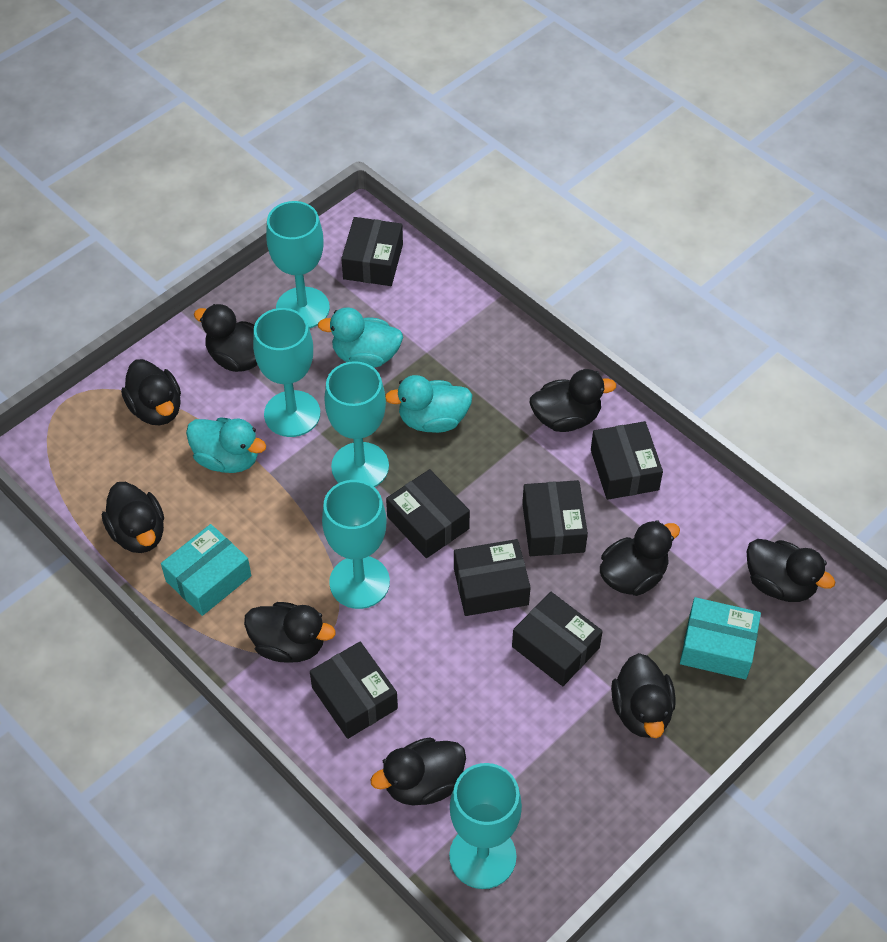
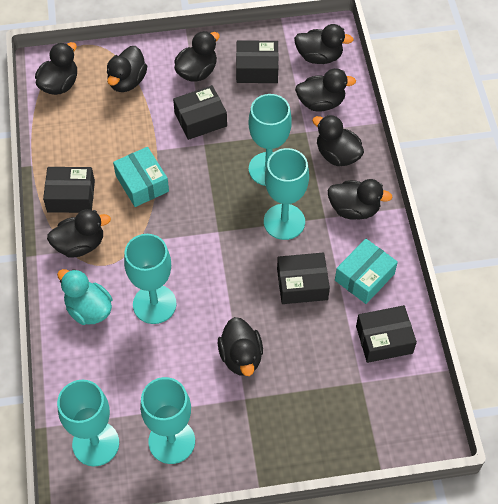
black box: [310,642,398,739] [341,217,403,286] [386,469,470,558] [454,539,531,616] [512,592,603,686] [522,480,588,556] [591,421,663,500] = 7 -> [43,167,95,213] [173,85,227,140] [236,41,279,83] [277,253,330,304] [356,305,417,363] = 5
turquoise duck: [186,417,266,473] [318,307,403,368] [385,375,473,433] = 3 -> [57,269,112,325] = 1

